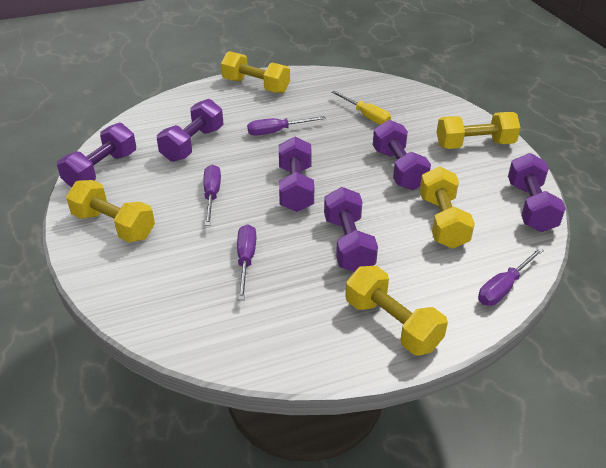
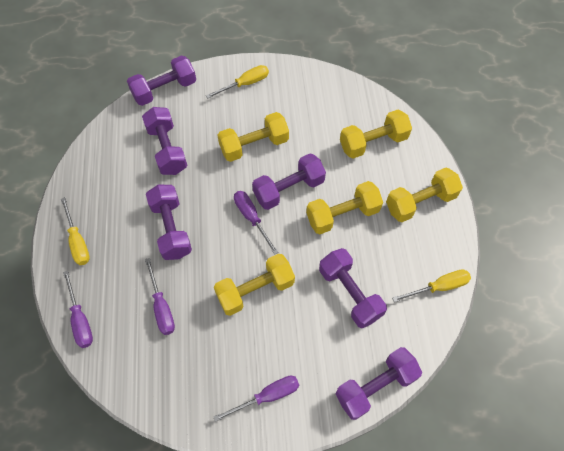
yellow screwdriver: [331,90,391,125] = 1 -> [61,197,90,265] [206,65,269,98] [392,269,471,302] = 3

